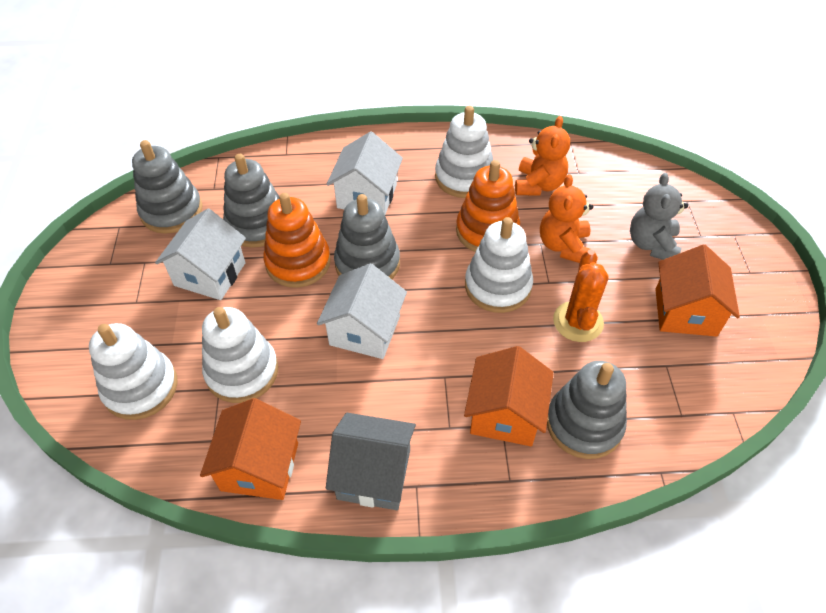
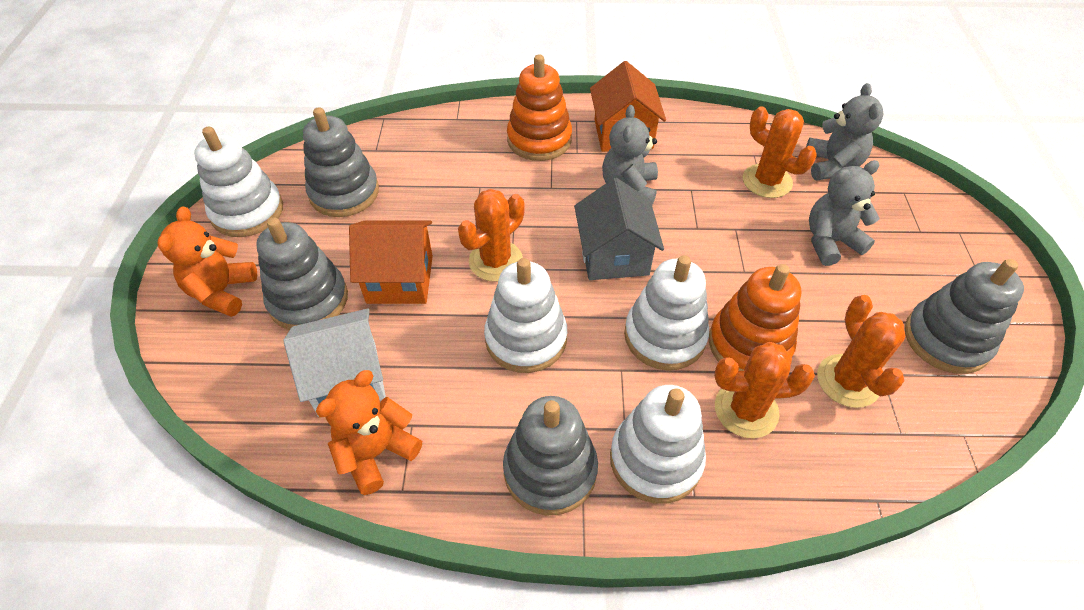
grey teddy bear: [630,173,688,260] = 1 -> [602,105,658,205] [806,83,884,181] [809,160,880,266] = 3
orange cactus: [553,250,609,342] = 1 -> [458,189,525,282] [714,342,815,438] [743,106,817,198] [817,295,905,408] = 4
orange house: [200,398,301,500] [464,346,554,446] [655,244,740,337] = 3 -> [349,221,433,304] [590,61,666,152] = 2
white house: [155,209,246,300] [317,264,407,359] [327,132,403,215] = 3 -> [283,309,386,417] = 1

